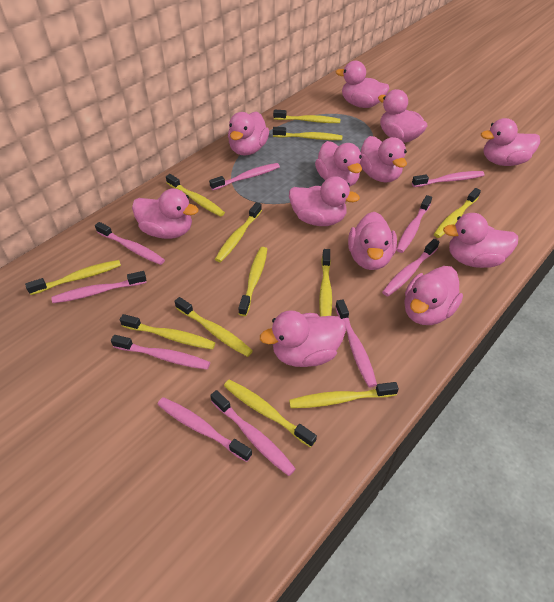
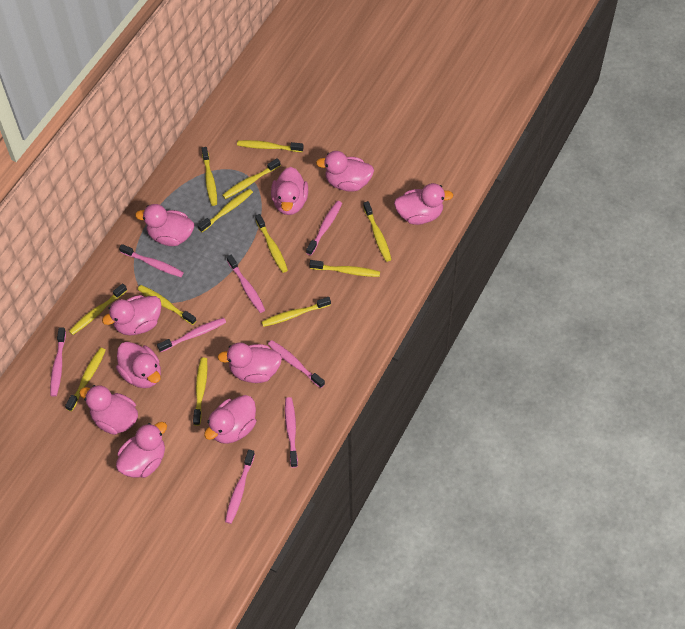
pink duck: [132,188,199,239] [228,111,269,156] [260,310,346,367] [289,176,360,226] [315,141,362,187] [336,61,389,108] [348,212,397,270] [360,136,407,182] [378,89,428,143] [404,266,463,325] [443,213,518,268] [481,118,540,166] = 12 -> [79,385,138,435] [102,295,161,335] [116,342,161,388] [116,422,167,478] [135,204,194,246] [204,395,256,444] [218,342,282,383] [271,167,308,215] [316,151,374,192] [394,183,453,225] = 10
pink toothbrush: [51,271,147,303] [95,222,165,265] [111,335,210,370] [157,397,252,462] [209,163,280,190] [210,390,296,476] [335,299,377,387] [382,239,439,296] [396,195,432,253] [412,171,485,187] = 10 -> [50,327,66,396] [119,244,184,277] [157,318,226,352] [225,450,255,524] [227,255,265,313] [268,340,325,388] [285,397,298,468] [306,201,342,255] = 8

